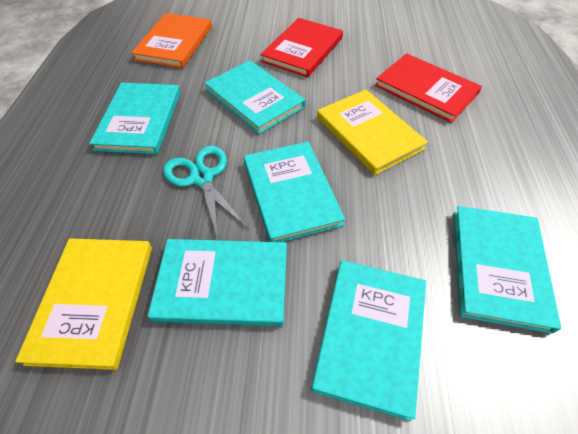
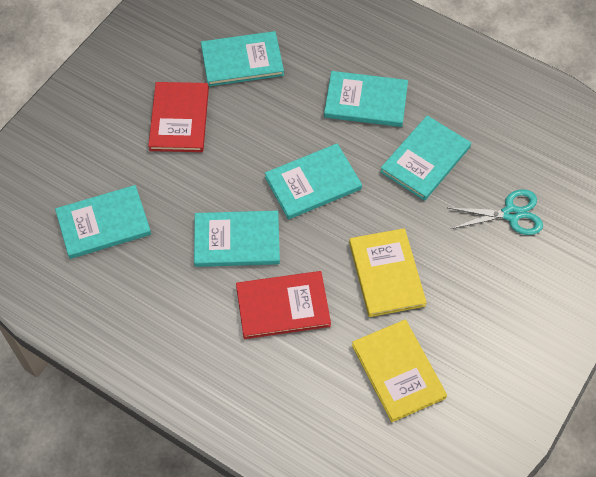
orange book: [131,13,212,68] = 1 -> none = 0

